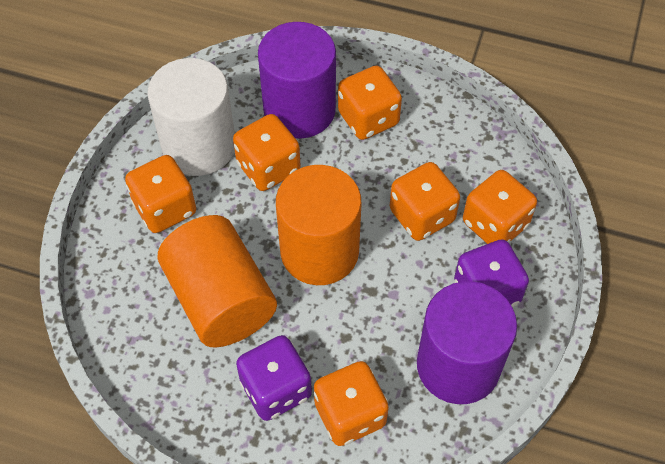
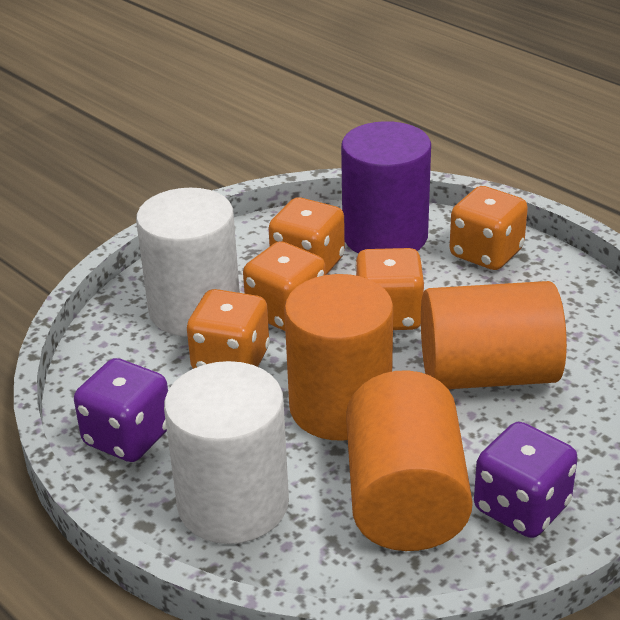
orange cylinder: [157,215,277,347] [276,165,361,285] = 2 -> [284,274,393,441] [346,370,473,551] [421,281,567,389] = 3
orange dice: [125,155,196,233] [233,114,300,191] [314,361,389,446] [338,66,402,140] [390,162,460,241] [463,170,537,244] = 6 -> [187,289,270,369] [243,241,325,331] [269,197,345,275] [355,248,424,330] [450,186,528,270] = 5
purple cylinder: [258,22,336,139] [417,281,517,404] = 2 -> [341,121,431,254] = 1
white cylinder: [147,58,235,176] = 1 -> [136,188,240,337] [164,361,289,544] = 2

